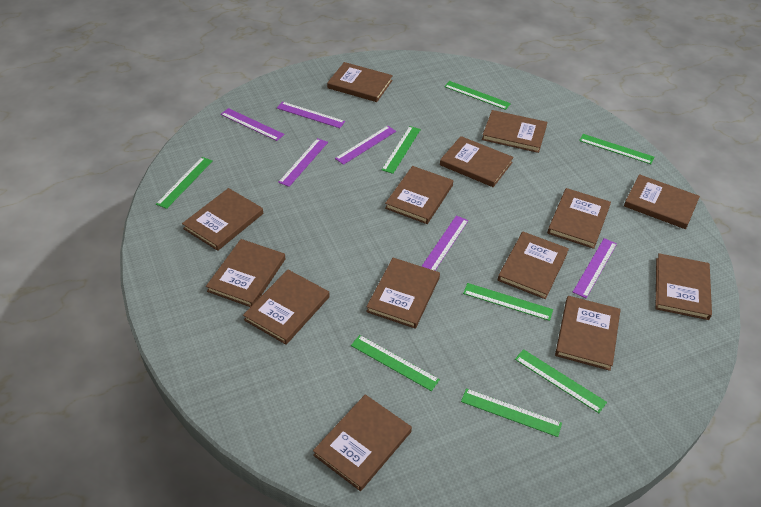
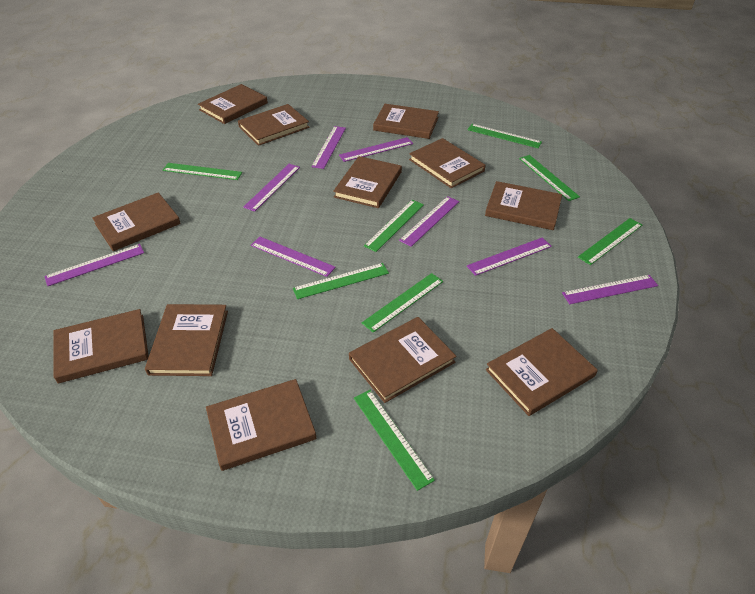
brown book: [182,188,263,251] [206,239,285,307] [243,270,330,345] [313,394,412,491] [327,62,393,102] [366,258,440,329] [385,166,453,224] [440,136,514,187] [482,110,548,153] [498,232,569,299] [547,188,611,249] [555,296,621,371] [624,174,700,229] [656,253,712,320] = 14 -> [53,309,149,384] [92,192,181,251] [145,304,228,376] [198,84,268,124] [206,379,317,471] [238,104,309,146] [333,156,402,208] [349,317,456,403] [373,104,439,139] [409,138,486,188] [485,181,562,230] [486,328,597,416] = 12
purple ruler: [221,108,285,141] [277,102,345,128] [278,138,328,187] [335,126,396,165] [421,216,468,271] [573,238,617,298] = 6 -> [44,244,144,286] [243,164,300,212] [251,237,336,277] [311,126,346,169] [339,137,413,162] [399,196,459,247] [467,237,552,276] [562,275,658,304] = 8

